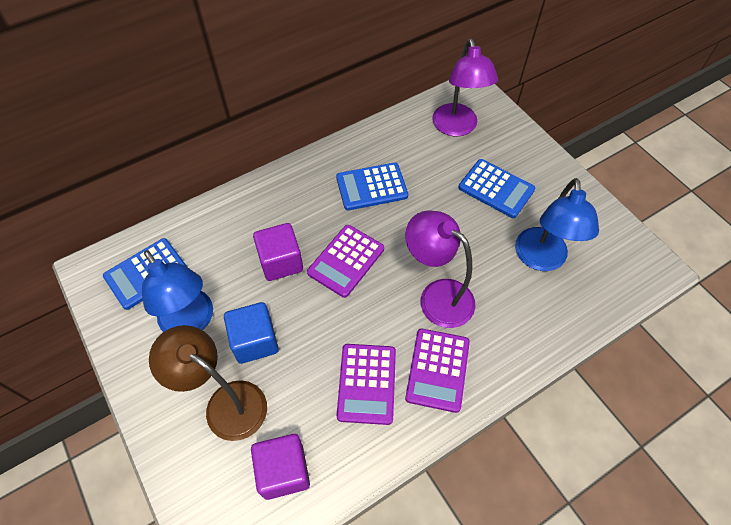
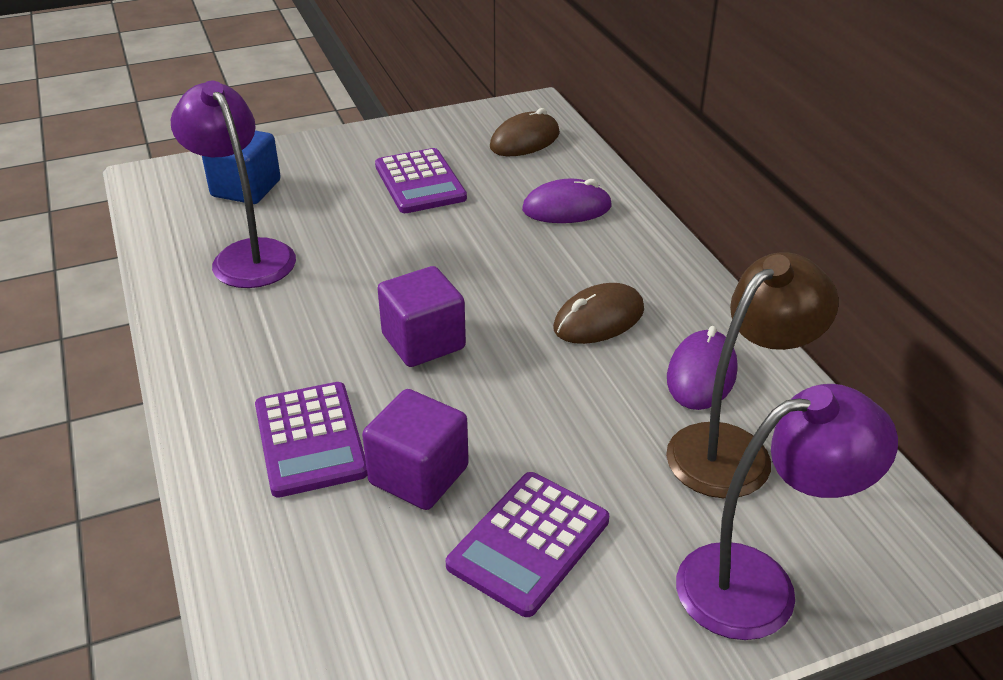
blue calculator: [103,238,187,310] [336,163,408,210] [458,159,535,218] = 3 -> none = 0
blue lamp: [142,250,213,332] [515,178,599,271] = 2 -> none = 0
brown mouse: none = 0 -> [490,108,560,156] [553,283,644,344] = 2
purple mouse: none = 0 -> [522,178,612,223] [667,326,738,410] = 2

